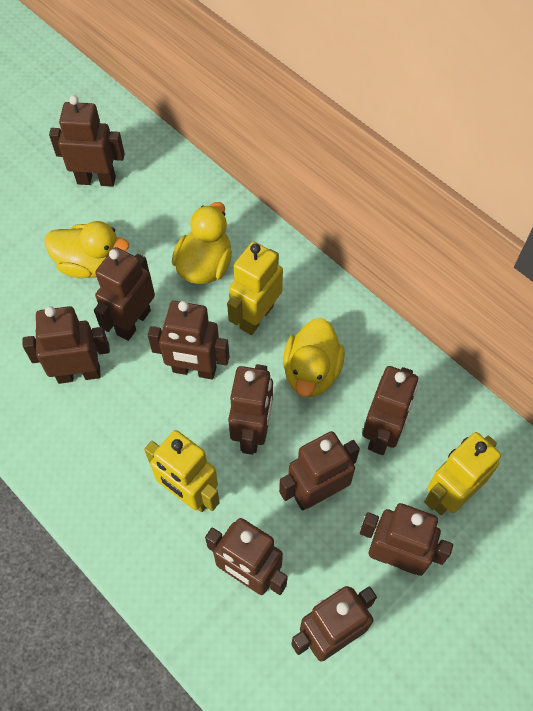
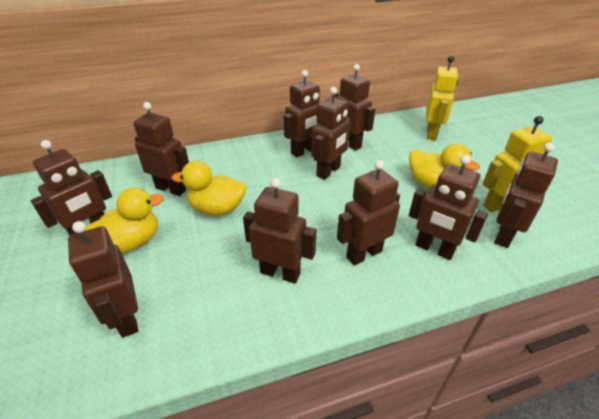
yellow robot: [144,430,220,512] [227,242,283,335] [424,432,501,515] = 3 -> [426,56,458,140] [482,116,552,212] = 2

